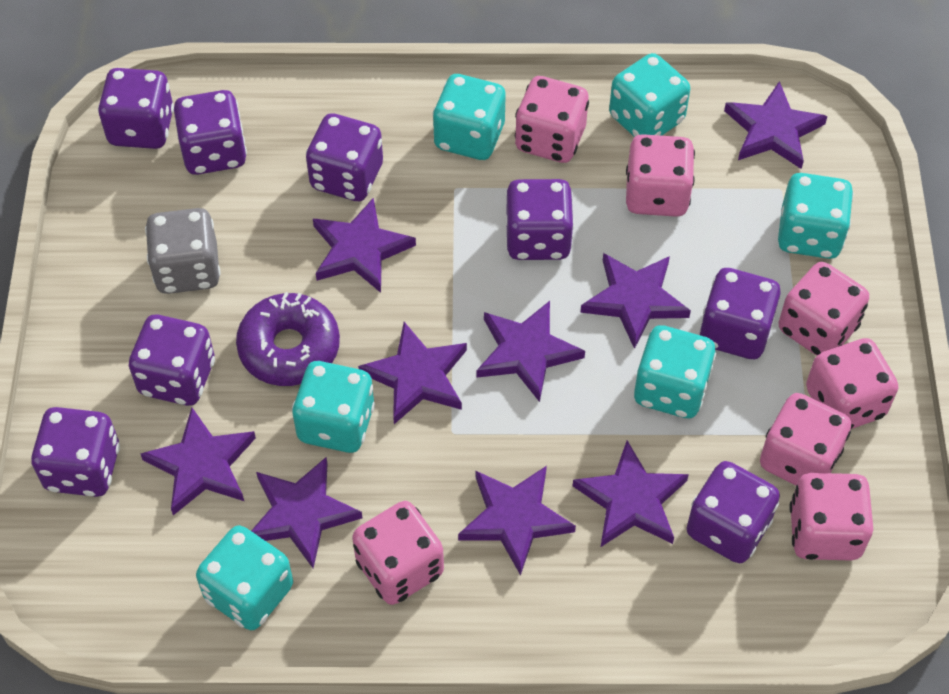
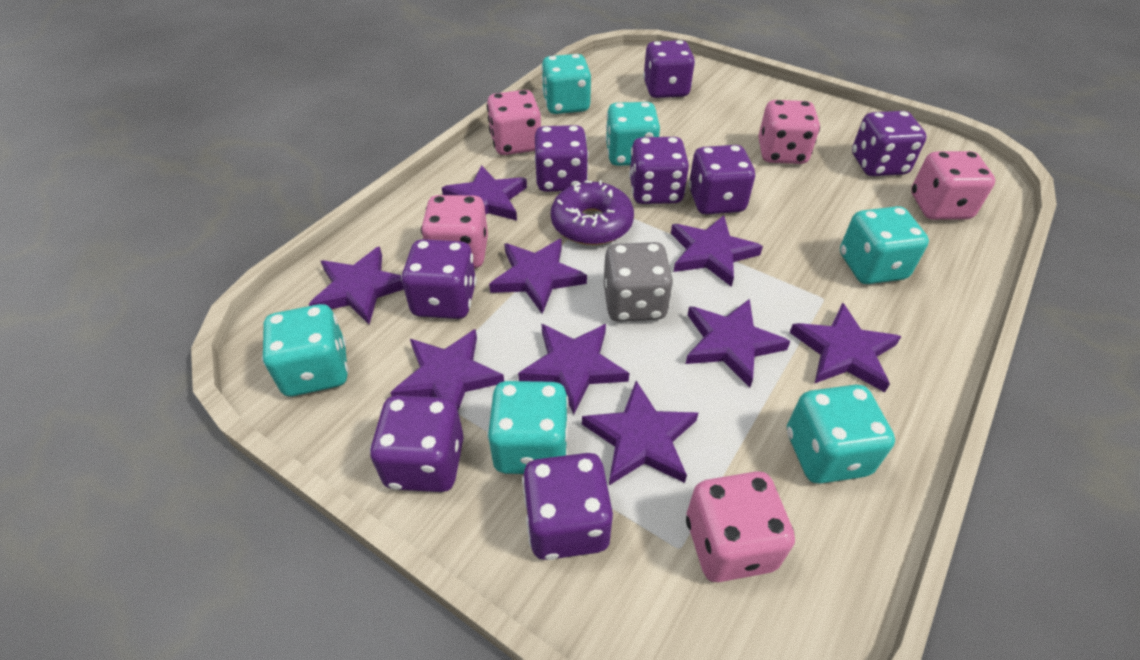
pink dice: [352,501,444,605] [515,76,589,163] [626,134,695,217] [760,393,851,485] [778,262,869,356] [789,473,873,561] [806,338,898,429] = 7 -> [421,195,488,268] [487,90,541,155] [686,471,795,582] [758,100,820,164] [911,151,995,220] = 5

